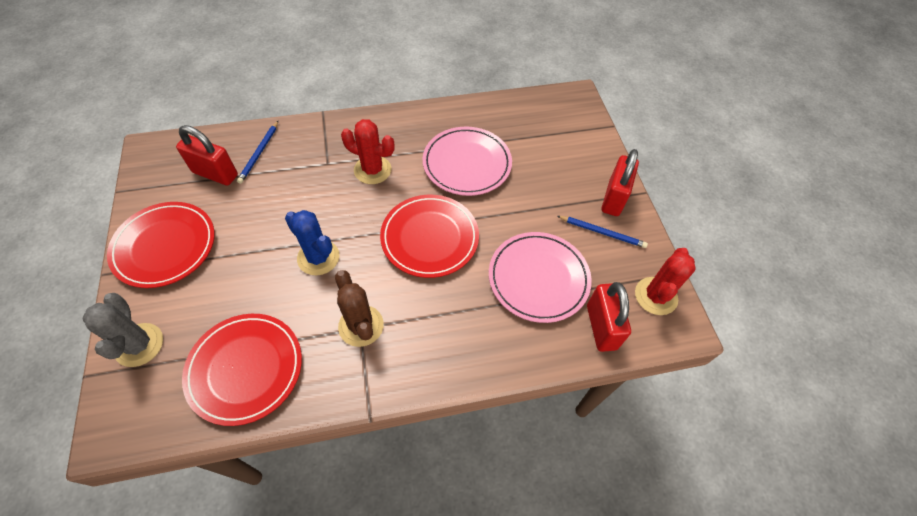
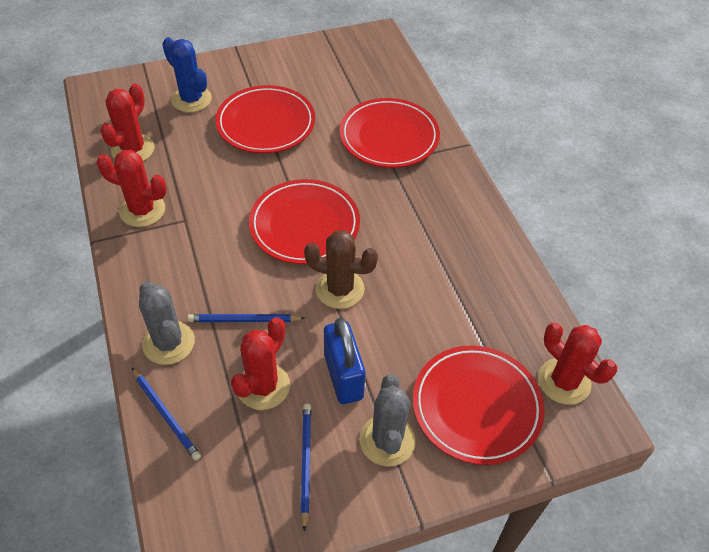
blue padlock: none = 0 -> [324,318,365,404] = 1
blue pencil: [237,121,278,184] [557,216,648,248] = 2 -> [132,368,201,461] [187,314,305,322] [300,404,311,532] = 3
grey cactus: [82,293,163,367] = 1 -> [139,281,195,365] [360,375,416,466] = 2
pink plate: [423,127,512,196] [489,232,592,323] = 2 -> none = 0
red cactus: [341,119,395,184] [635,248,696,315] = 2 -> [97,150,167,227] [100,83,155,161] [231,317,290,410] [538,323,617,405] = 4
red padlock: [176,125,238,186] [587,282,631,352] [602,149,639,216] = 3 -> none = 0
red plate: [107,202,215,288] [182,314,302,426] [380,195,479,278] = 3 -> [216,85,315,153] [249,179,360,264] [340,98,440,168] [413,345,545,465] = 4

